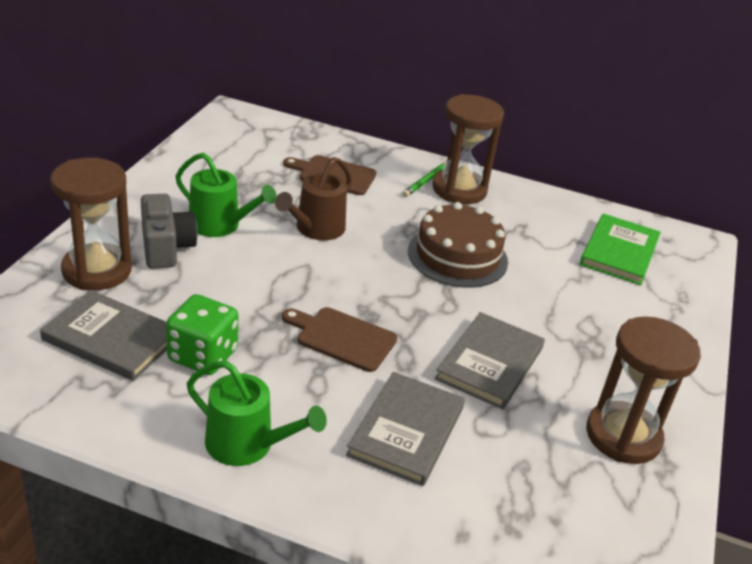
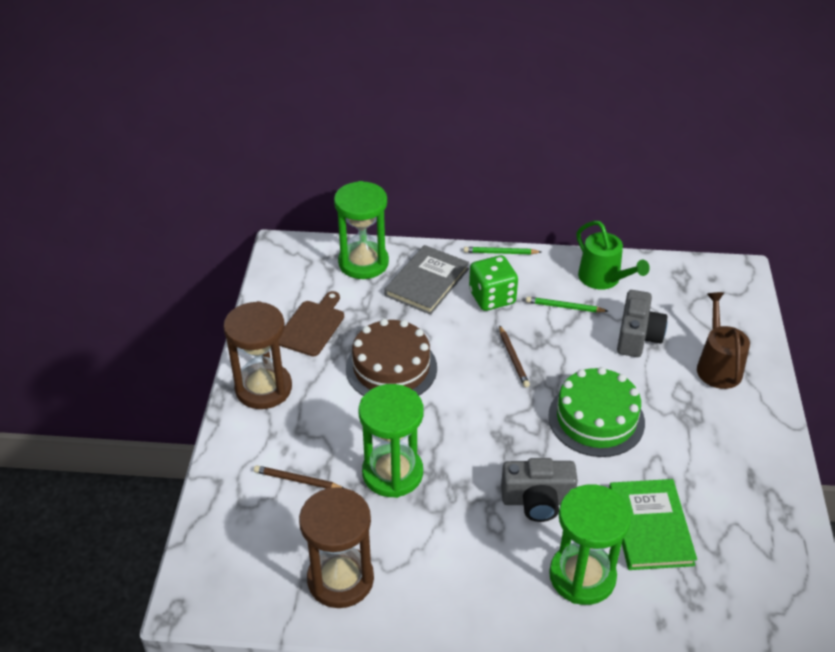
brown cutting board: [282,307,397,372] [283,155,377,195] = 2 -> [279,291,344,356] = 1
brown hourglass: [50,158,132,290] [432,94,504,204] [586,316,701,464] = 3 -> [223,301,292,409] [299,487,374,608] = 2
brown pencil: none = 0 -> [254,465,344,488] [499,325,530,388] = 2
green cake: none = 0 -> [548,367,645,457] = 1
green hourglass: none = 0 -> [334,181,389,279] [359,384,424,498] [549,485,631,605] = 3
green pencil: [403,162,447,197] = 1 -> [464,247,541,254] [526,297,608,312] = 2
green watering can: [176,153,277,237] [187,360,327,466] = 2 -> [577,221,650,290] = 1
grey book: [40,290,167,381] [346,372,465,486] [435,312,545,409] = 3 -> [384,245,469,315] = 1
grey camera: [141,194,198,269] = 1 -> [501,458,578,522] [617,290,667,357] = 2

